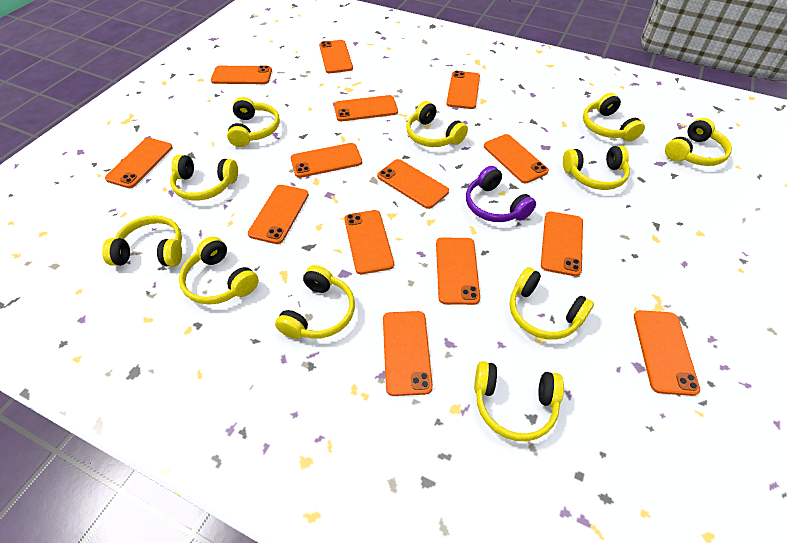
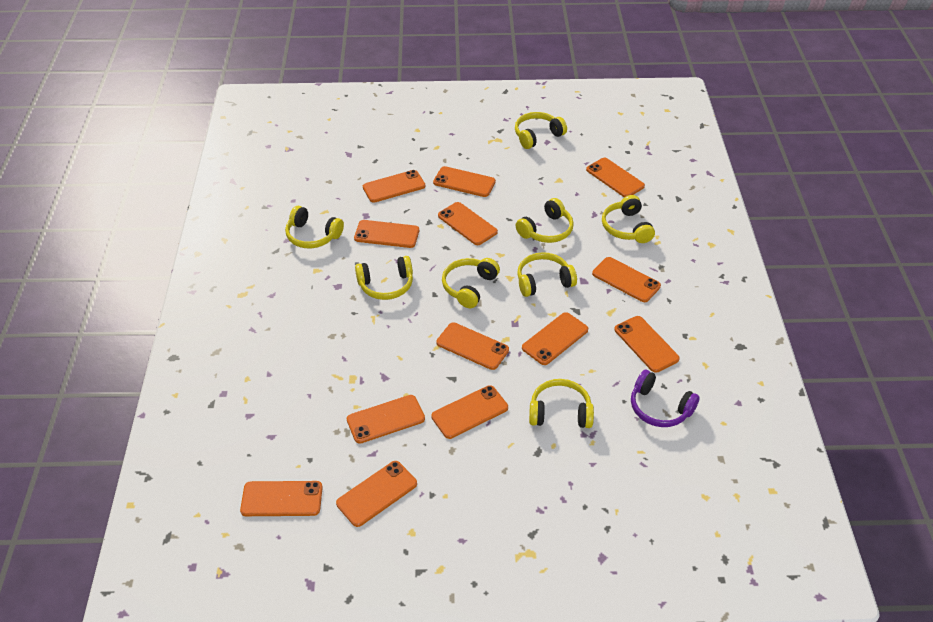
orange phone: [105,138,173,188] [211,66,272,84] [248,185,309,244] [291,143,362,178] [319,40,353,73] [334,95,398,121] [344,210,394,274] [377,159,449,209] [383,311,433,396] [436,238,480,305] [446,71,480,109] [484,134,549,183] [541,211,583,276] [634,310,700,396] = 14 -> [240,481,323,516] [336,461,417,527] [347,395,425,444] [354,220,419,248] [363,170,425,203] [431,385,508,439] [433,166,496,197] [436,323,509,370] [438,202,498,245] [522,312,588,365] [586,158,645,197] [592,257,661,302] [614,316,680,373] = 13
yellow headphones: [102,215,182,267] [170,155,238,201] [179,237,259,305] [227,97,280,147] [275,265,355,339] [406,101,468,147] [474,361,564,441] [510,267,594,339] [563,146,630,190] [583,93,645,142] [665,118,732,166] = 11 -> [285,206,344,248] [355,256,413,300] [442,258,500,308] [515,112,567,149] [516,198,574,243] [517,252,577,297] [529,379,594,428] [602,195,655,243] = 8

